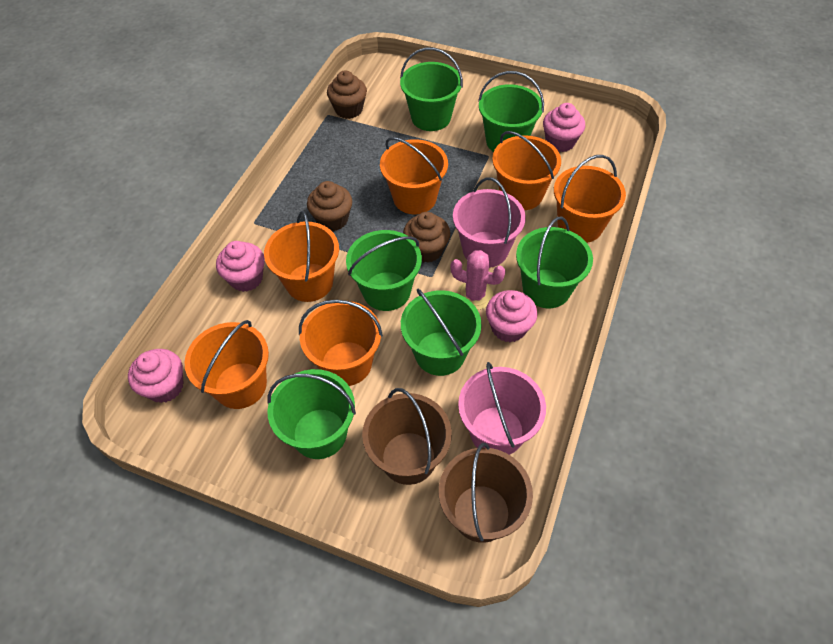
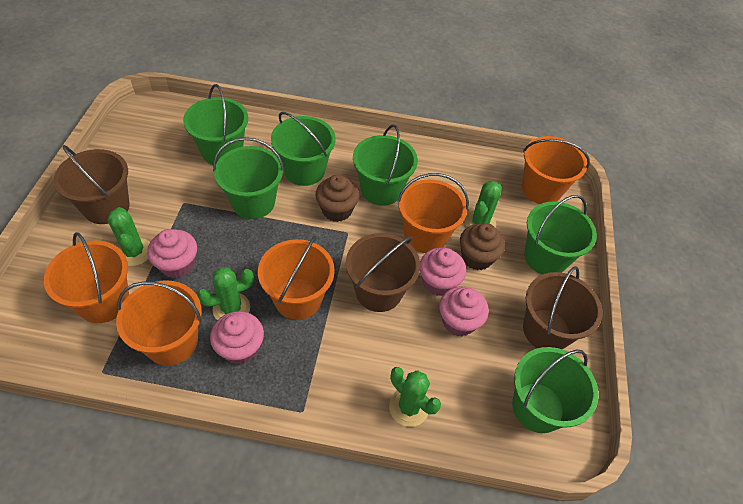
brown bucket: [362,388,452,485] [439,443,533,543] = 2 -> [54,145,129,224] [346,233,420,312] [523,266,603,349] = 3
brown cupcake: [307,181,352,231] [327,71,367,119] [403,212,450,263] = 3 -> [315,175,360,222] [460,223,505,270] = 2
green cactus: none = 0 -> [107,207,150,266] [197,267,254,320] [389,367,441,427] [464,181,502,228] = 4
orange bucket: [185,320,269,409] [264,211,339,302] [299,300,383,386] [380,137,448,214] [492,131,561,210] [554,155,626,243] = 6 -> [44,232,129,323] [116,280,202,366] [258,236,335,320] [397,173,469,253] [522,136,590,204] = 5
pink bucket: [453,177,526,268] [458,362,546,455] = 2 -> none = 0
pink cactus: [450,250,506,310] = 1 -> none = 0

